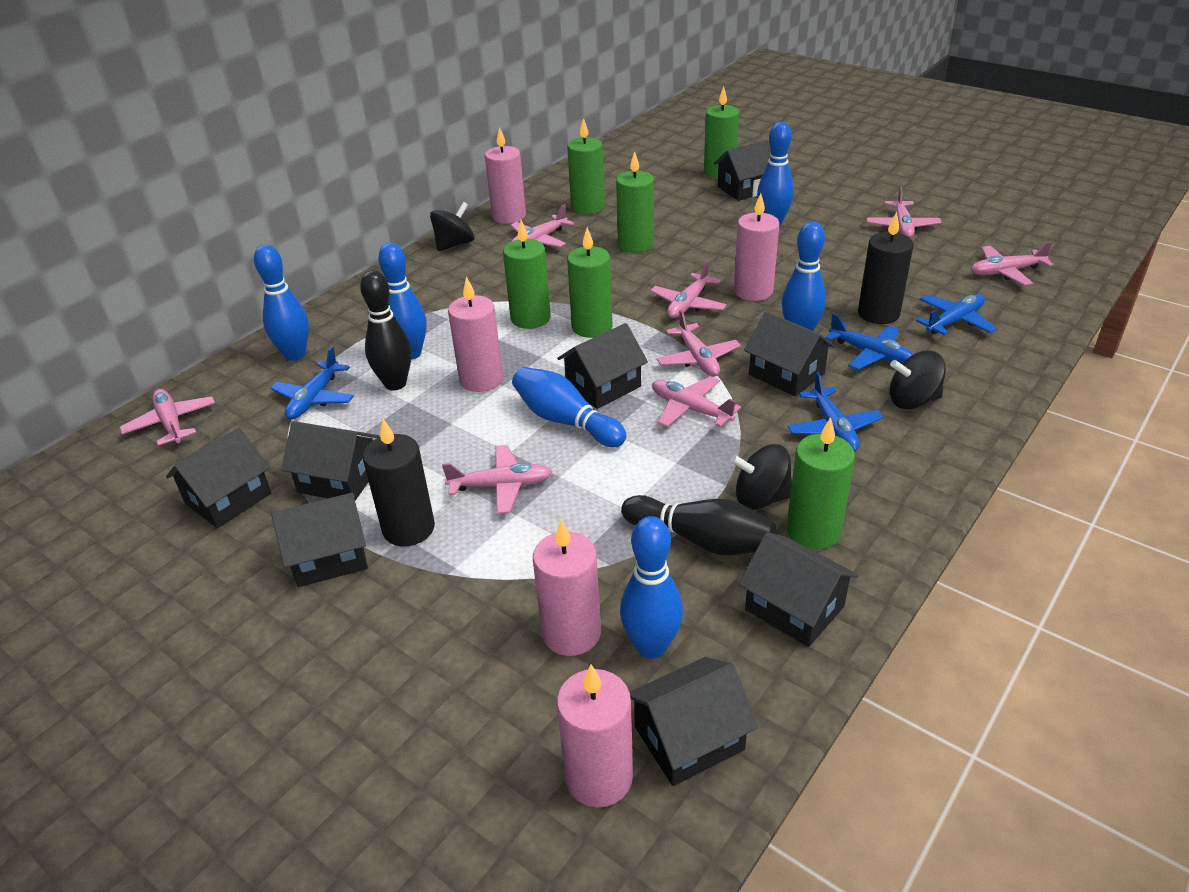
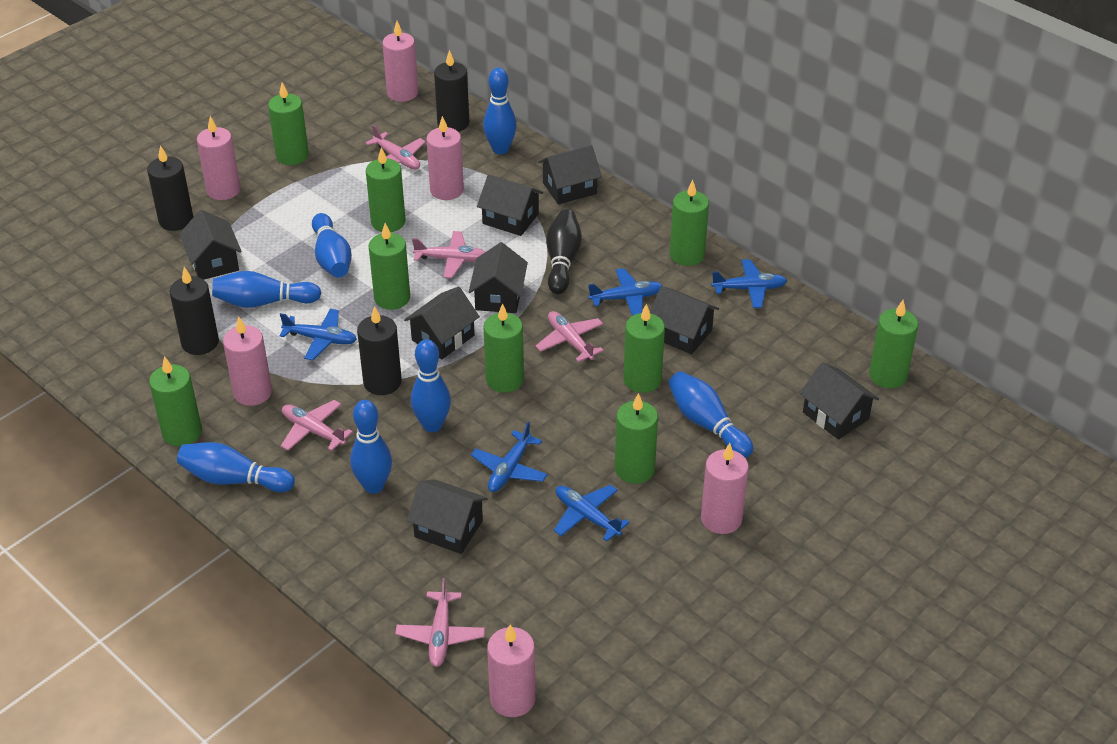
black bowling pin: [360,270,411,390] [621,495,776,555] = 2 -> [546,209,582,294] = 1
black candle: [363,419,435,546] [858,212,914,324] = 2 -> [147,145,193,231] [169,267,219,355] [357,306,402,395] [434,50,469,132] = 4
black spinning top: [430,202,474,251] [730,444,792,510] [890,351,946,409] = 3 -> none = 0
blue bowling pin: [254,245,309,361] [378,243,426,360] [512,367,626,447] [620,516,683,659] [757,122,794,226] [782,221,826,331] = 6 -> [177,442,295,492] [212,271,322,308] [312,213,352,278] [350,400,392,494] [411,339,451,432] [483,68,517,154] [668,371,753,458] = 7
blue plane: [270,347,354,419] [788,372,883,452] [825,313,914,370] [916,294,997,335] = 4 -> [279,309,357,360] [471,421,548,492] [554,485,630,541] [588,268,663,316] [711,259,788,308] = 5
green candle: [503,220,551,329] [567,118,605,214] [567,227,613,338] [616,151,654,253] [704,86,739,179] [787,417,855,550] = 6 -> [149,356,202,446] [268,82,309,165] [366,147,406,232] [369,223,410,310] [483,303,524,393] [615,393,658,484] [624,304,665,393] [670,180,709,266] [869,300,918,388] = 9
pink candle: [448,276,503,392] [485,127,526,224] [533,519,601,656] [557,664,633,808] [734,193,780,301] = 5 -> [197,116,240,200] [223,317,272,406] [382,21,418,102] [426,116,464,200] [487,624,536,717] [701,443,749,534] = 6
pink plane: [120,389,215,446] [442,445,552,514] [511,204,574,247] [650,260,727,318] [652,376,741,427] [656,310,741,377] [866,186,942,238] [971,242,1054,286] = 8 -> [281,400,353,451] [365,125,425,169] [395,578,485,667] [412,231,485,278] [536,311,604,362] = 5

